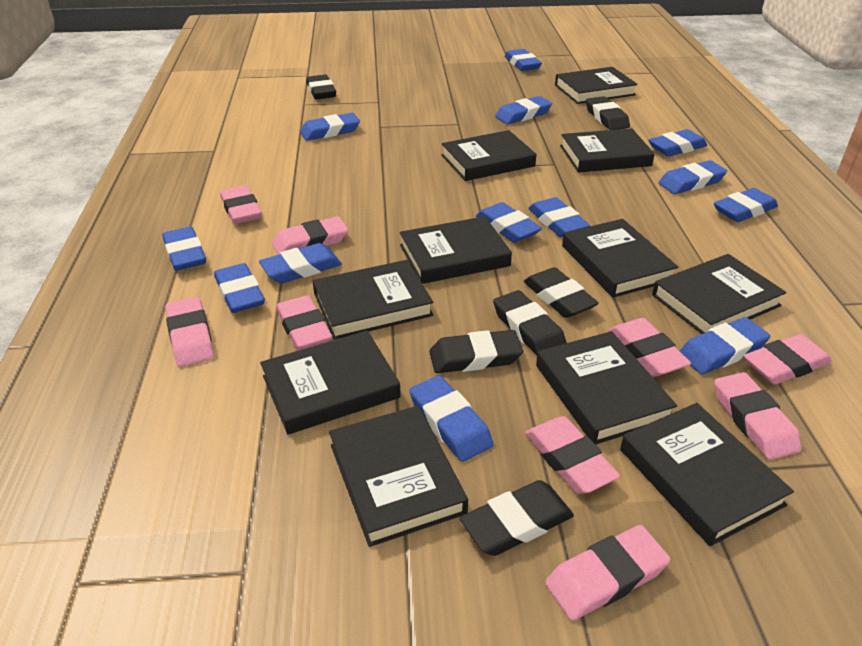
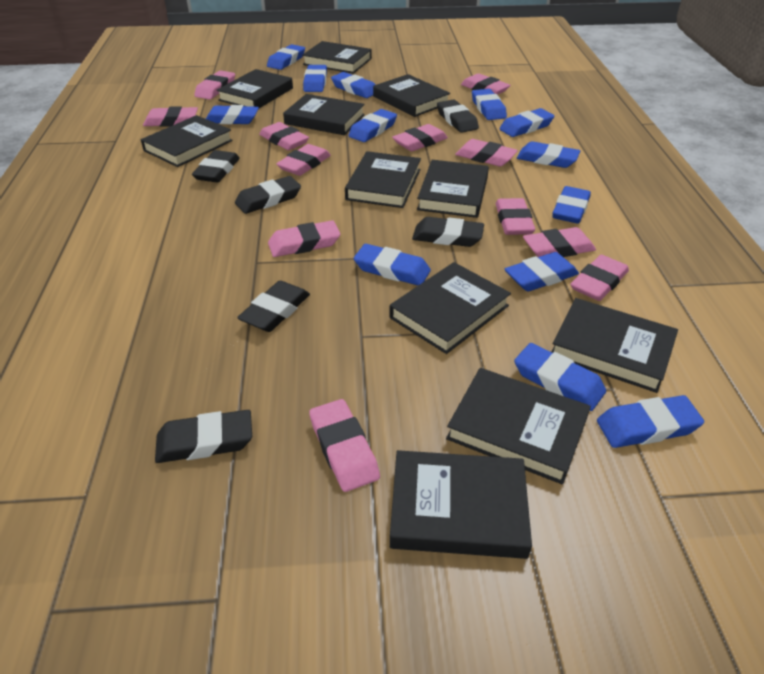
pink eraser: [165,297,214,367] [220,185,262,224] [272,216,348,255] [276,295,332,350] [525,416,620,494] [545,525,670,621] [608,318,691,377] [714,372,801,460] [744,334,832,385] = 9 -> [143,106,198,127] [194,70,235,100] [259,122,309,150] [268,220,340,257] [276,144,331,176] [309,399,380,492] [392,124,448,151] [455,139,518,167] [461,73,511,95] [496,198,535,235] [523,227,596,257] [570,255,629,301] = 12

